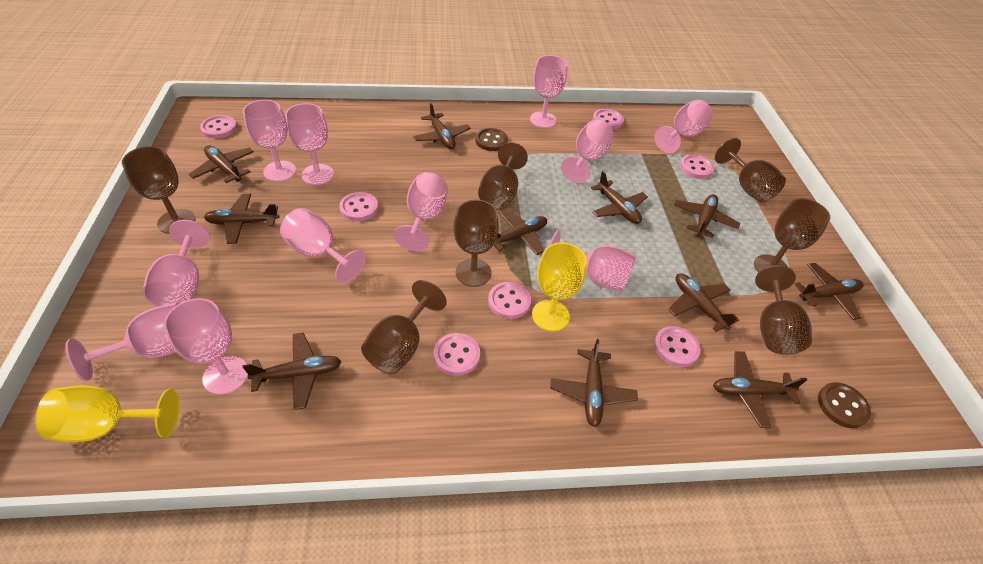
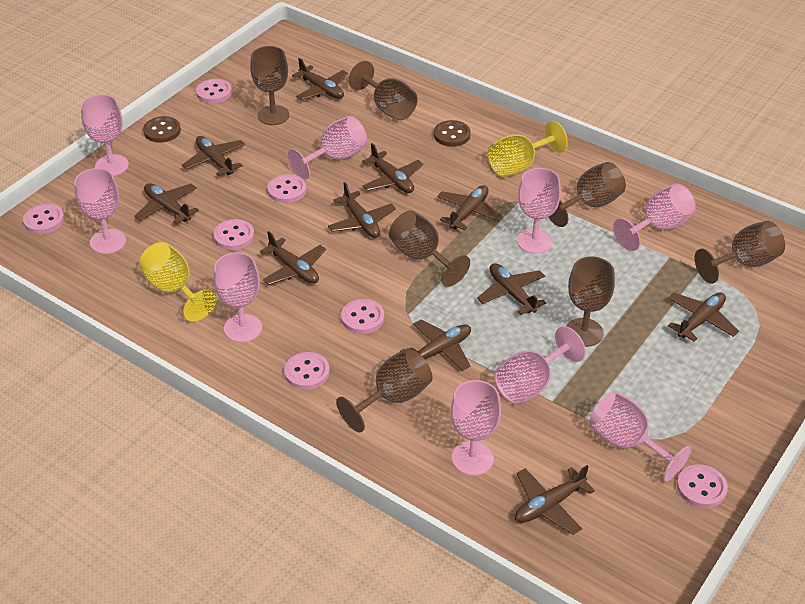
pink goblet: [65,303,178,381] [143,220,210,307] [164,298,248,395] [243,100,296,182] [280,208,365,283] [285,103,334,185] [394,172,448,251] [530,55,567,128] [549,230,636,292] [561,120,613,183] [654,100,713,153] = 11 -> [74,168,126,254] [81,94,129,176] [214,252,262,342] [288,116,368,180] [451,380,501,476] [494,326,586,405] [517,168,561,254] [589,391,692,482] [613,183,696,251] = 9

